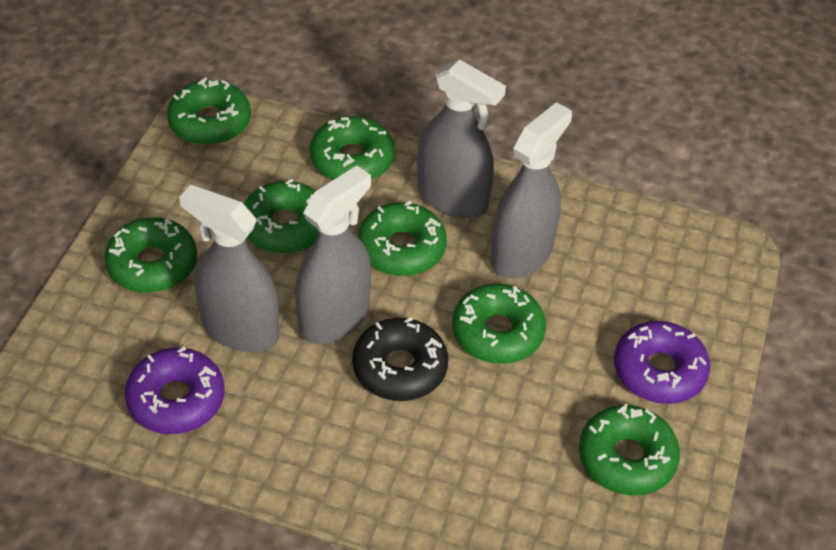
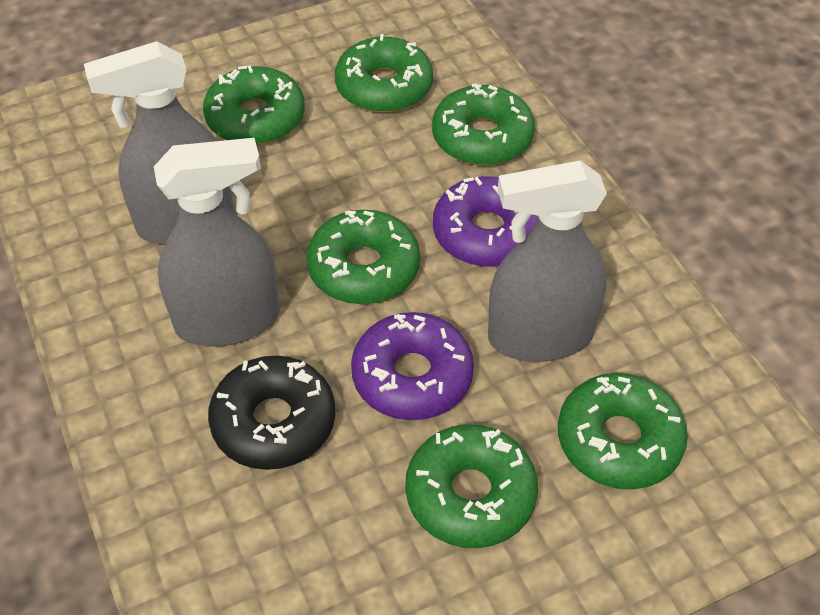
green donut: [104,217,197,293] [167,77,251,145] [244,179,319,253] [310,116,395,180] [358,201,447,276] [452,284,546,364] [579,404,680,496] = 7 -> [203,65,305,145] [306,210,420,304] [335,34,433,113] [405,424,538,548] [432,83,535,166] [558,373,688,490] = 6
grey spray bottle: [179,185,279,352] [295,165,371,344] [417,59,506,218] [490,102,572,278] = 4 -> [84,41,234,245] [154,138,280,347] [488,161,607,362] = 3

